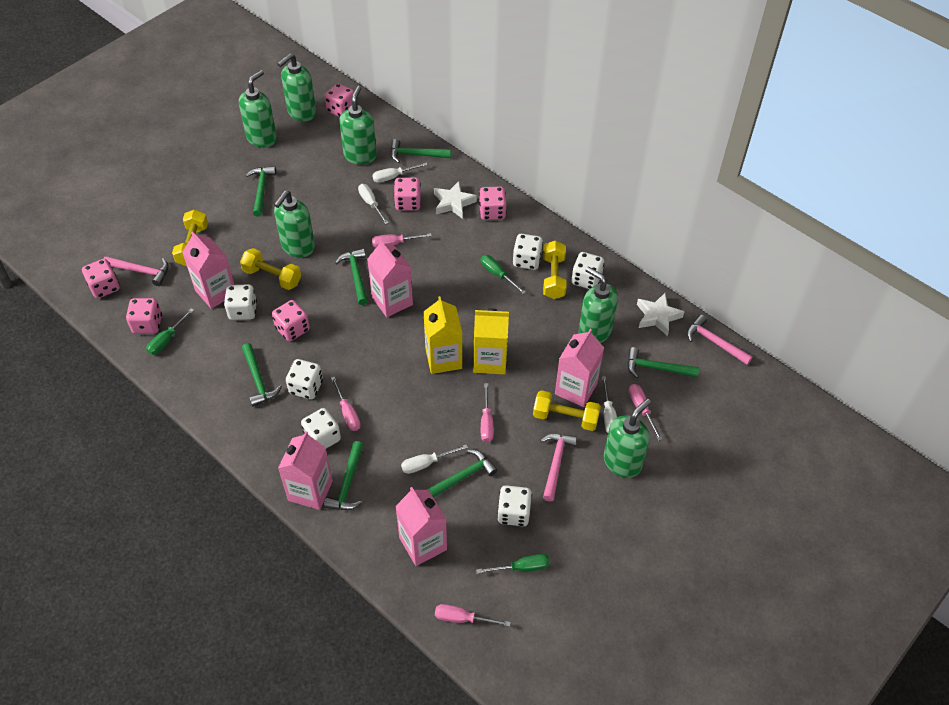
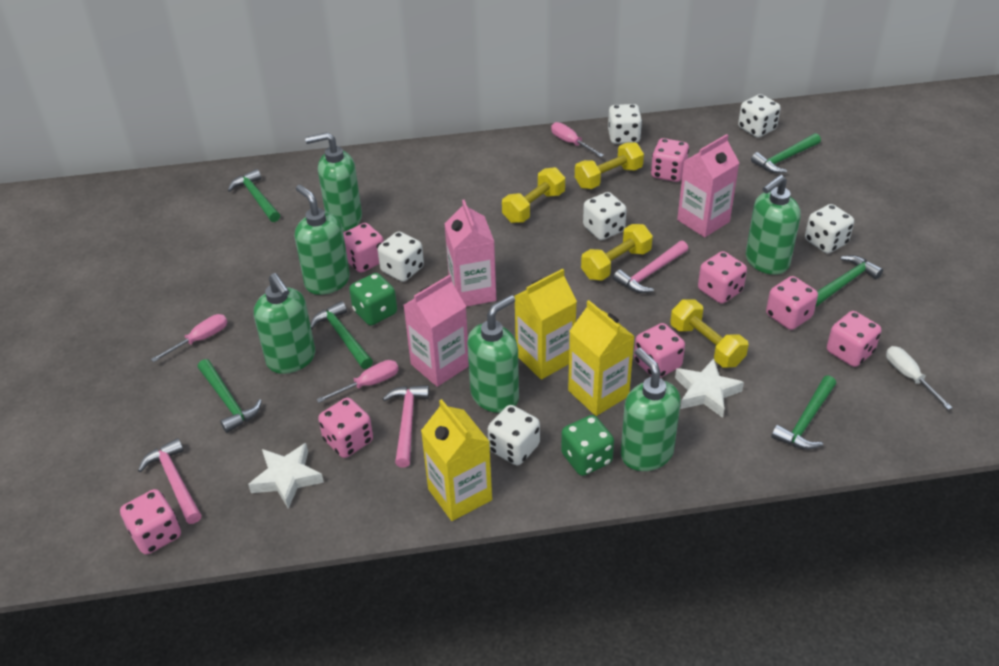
green dice: none = 0 -> [349,273,397,326] [561,415,614,476] = 2
green hammer: [242,343,282,407] [246,166,276,217] [324,441,363,510] [335,248,368,305] [390,139,451,163] [426,450,498,498] [628,347,699,378] = 7 -> [198,359,262,433] [228,169,280,222] [310,301,373,369] [751,133,821,173] [771,375,836,450] [815,255,883,307] = 6
green screwdriver: [146,308,194,355] [476,554,550,574] [481,255,526,294] = 3 -> none = 0
pink carton: [182,231,234,309] [278,431,333,510] [367,239,413,317] [395,487,447,566] [555,328,604,407] = 5 -> [404,275,469,387] [444,200,496,307] [677,134,739,237] = 3
pink dice: [82,259,120,298] [126,298,162,334] [272,300,310,341] [325,83,354,117] [394,177,421,211] [479,186,506,220] = 6 -> [120,489,181,555] [318,398,373,458] [343,223,384,273] [634,323,685,378] [651,138,689,182] [698,251,747,304] [766,276,818,330] [827,311,881,367] = 8
pink screwdriver: [331,376,361,431] [372,233,432,248] [435,604,511,627] [481,383,494,442] [629,384,663,441] = 5 -> [151,314,227,362] [316,360,399,403] [551,122,604,157] = 3
white screwdriver: [358,184,388,224] [372,162,428,183] [401,445,468,474] [602,376,617,433] = 4 -> [886,346,953,410] = 1
yellow carton: [423,296,462,374] [473,308,509,375] = 2 -> [421,399,492,521] [515,269,577,380] [568,300,635,416] = 3

